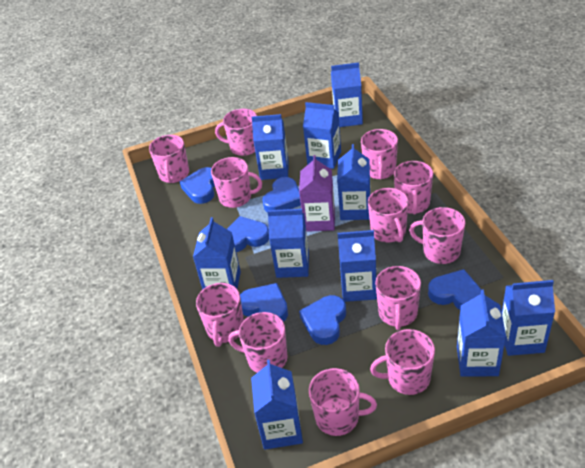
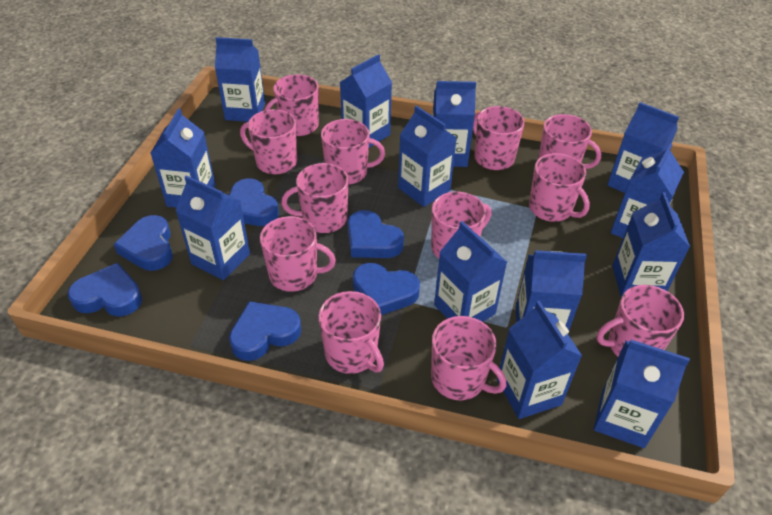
blue carton: [193,217,241,290] [251,114,288,180] [251,360,303,450] [267,209,309,278] [303,102,341,169] [331,62,363,127] [337,144,371,220] [338,230,377,302] [457,289,506,377] [502,280,555,356] = 10 -> [151,109,215,208] [176,175,250,280] [215,37,265,122] [340,54,392,148] [398,105,457,207] [433,81,476,167] [434,221,507,322] [497,301,582,419] [515,250,587,330] [594,340,690,448] [607,102,679,193] [611,143,684,238] [612,192,690,297] = 13
purple carton: [299,155,335,232] = 1 -> none = 0

